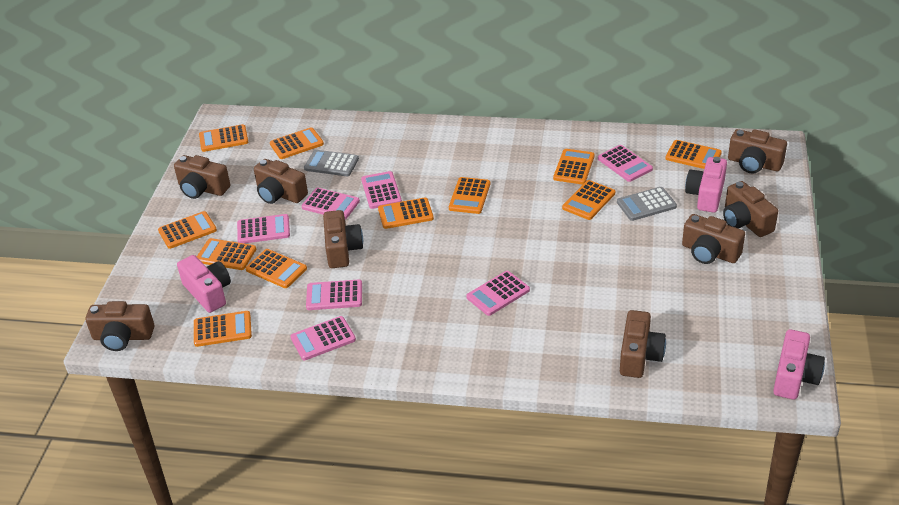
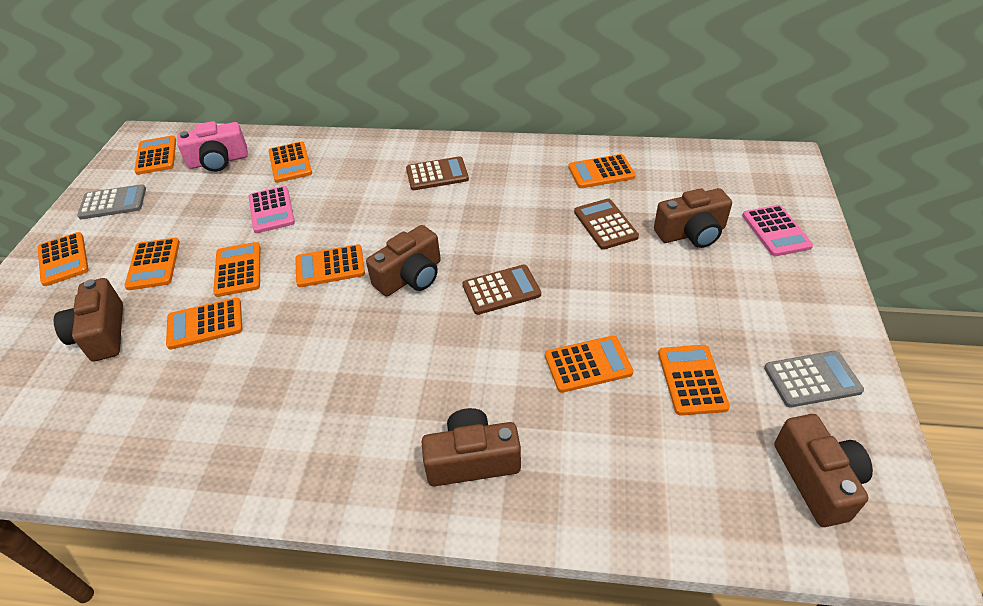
brown calculator: none = 0 -> [406,156,469,190] [462,264,541,315] [574,198,639,250] = 3
brown camera: [85,301,154,351] [174,155,230,199] [254,159,308,204] [323,210,363,268] [620,310,666,378] [682,214,745,264] [723,181,778,237] [728,129,787,174] = 8 -> [54,278,123,362] [366,225,441,296] [421,408,521,486] [654,188,732,248] [774,414,873,527] = 5
orange calculator: [158,211,217,249] [194,311,252,347] [197,238,256,270] [199,124,248,152] [246,249,307,288] [270,127,324,159] [378,198,434,229] [449,177,490,214] [553,149,595,185] [562,180,615,220] [665,140,722,169] = 11 -> [38,232,89,286] [124,238,180,290] [134,136,176,175] [166,298,242,350] [213,242,260,297] [268,142,312,183] [295,244,365,287] [545,335,633,393] [568,154,636,188] [658,345,730,416] = 10
pink calculator: [237,214,290,243] [290,316,356,360] [301,188,360,219] [306,279,362,310] [361,171,402,209] [466,271,530,316] [598,145,653,182] = 7 -> [249,186,295,233] [742,205,813,256] = 2
pink camera: [177,255,231,313] [685,157,727,213] [773,329,825,400] = 3 -> [177,121,248,172] = 1

